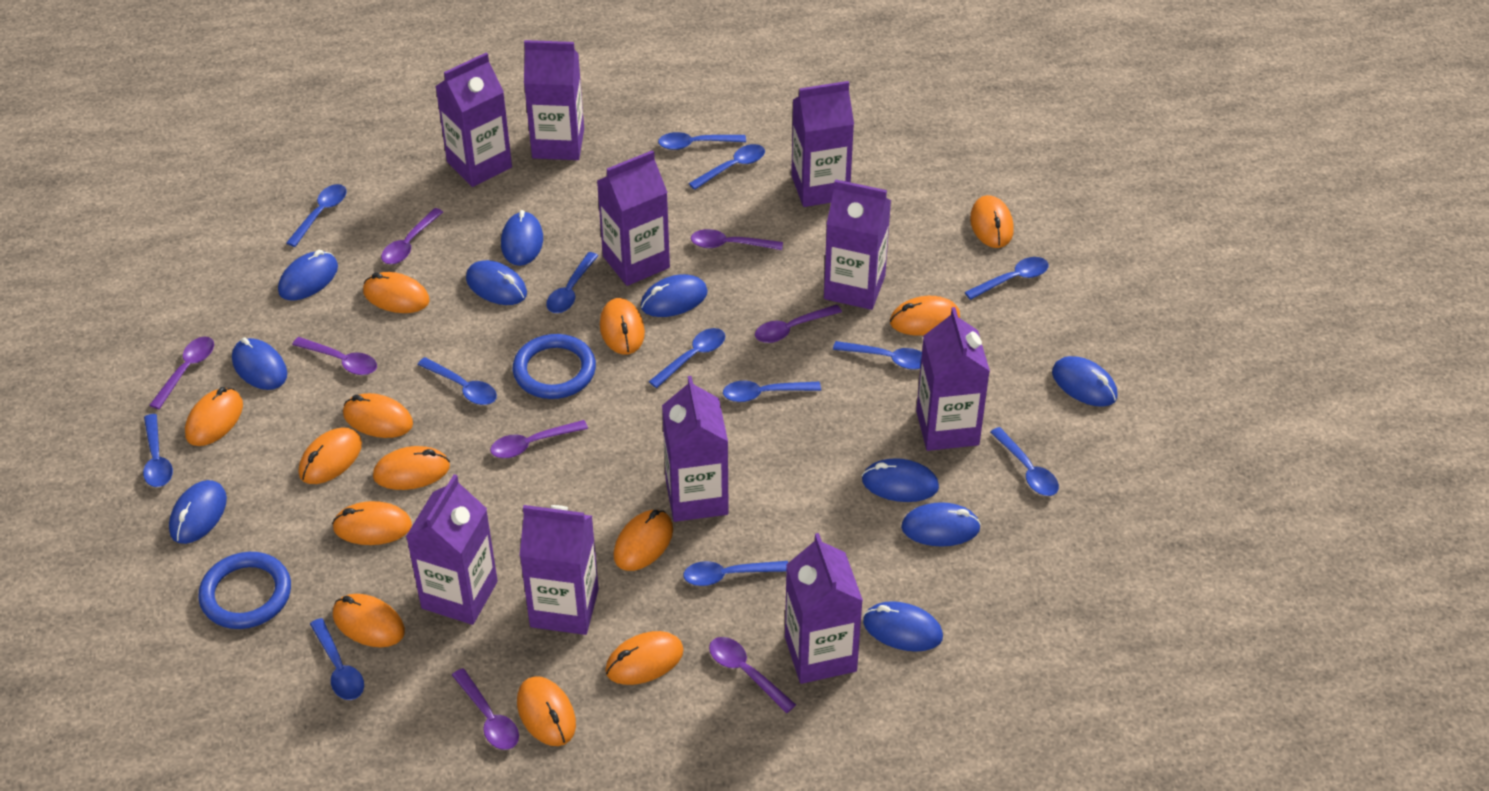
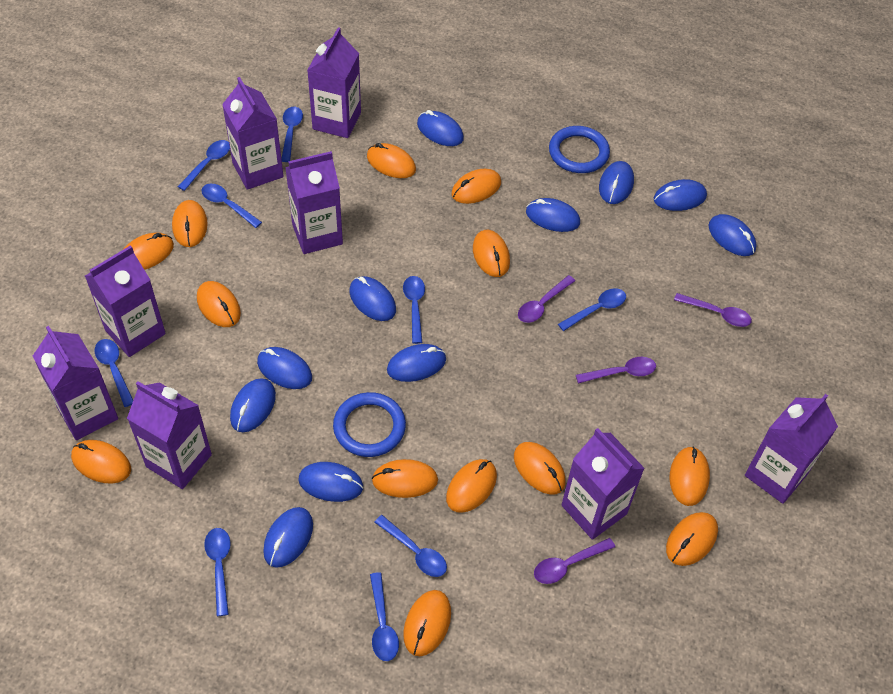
blue mouse: [169,480,227,544] [232,337,287,390] [278,250,338,301] [466,260,527,305] [501,210,543,266] [640,274,708,317] [862,458,939,502] [863,601,943,652] [901,502,981,547] [1052,356,1117,407] = 10 -> [230,378,276,432] [257,347,312,389] [263,507,313,568] [298,462,363,502] [350,276,396,321] [387,344,446,382] [417,110,464,146] [526,198,580,232] [599,161,634,204] [654,179,707,211] [708,214,757,256] = 11
blue spoon: [143,414,173,487] [286,184,346,247] [310,618,364,700] [417,357,497,405] [546,252,598,313] [649,328,725,388] [658,132,746,150] [683,561,788,586] [689,144,765,190] [723,381,821,402] [833,341,922,370] [965,257,1048,300] [990,427,1059,496] = 13 -> [95,339,133,407] [178,140,230,191] [201,184,262,228] [204,528,231,616] [281,107,303,162] [370,572,399,661] [374,515,447,577] [403,276,425,344] [558,288,626,331] = 9
purple carton: [406,474,498,625] [435,52,512,187] [520,505,599,635] [524,40,584,160] [597,150,670,286] [662,376,729,522] [785,533,863,684] [791,81,854,207] [824,179,891,310] [916,307,990,451] = 10 -> [33,326,118,440] [85,245,166,357] [127,381,212,489] [222,77,284,190] [285,151,343,254] [307,27,361,138] [562,428,645,540] [745,394,838,504] = 8
purple spoon: [149,337,214,409] [292,337,377,375] [381,208,443,264] [452,668,519,750] [490,420,588,458] [691,229,783,250] [709,637,796,713] [755,304,842,343] = 8 -> [518,275,575,323] [534,538,615,584] [576,357,656,384] [674,293,752,327] = 4

